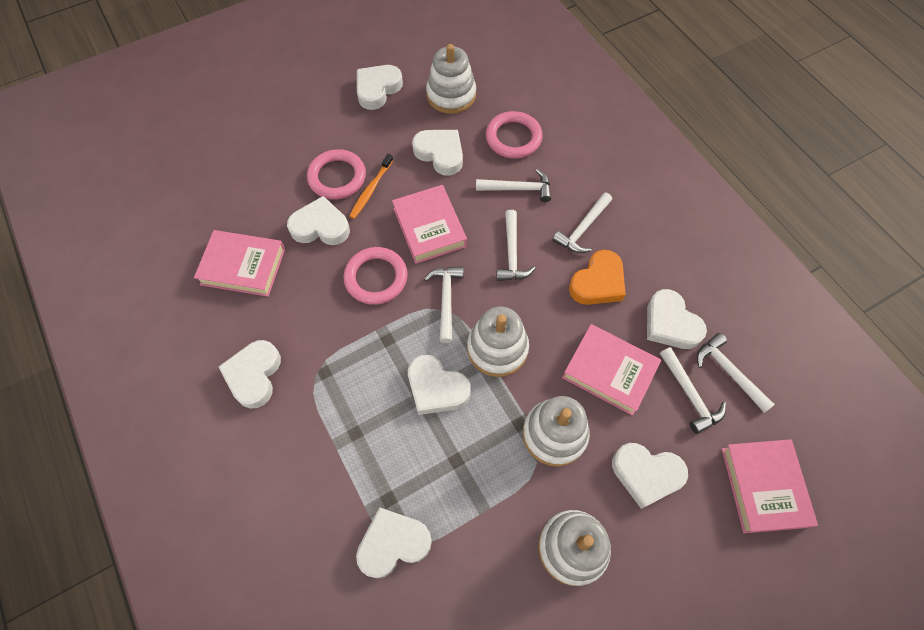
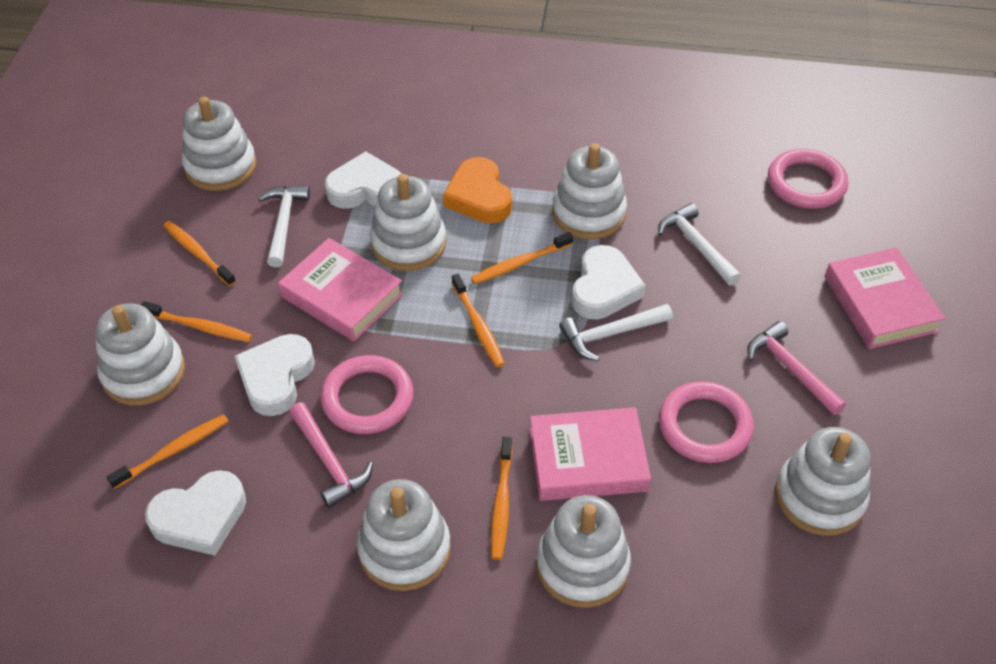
orange toothbrush: [349,154,393,219] = 1 -> [107,414,228,489] [141,301,252,342] [164,221,236,286] [452,273,505,367] [471,232,573,284] [491,437,512,560] = 6
pink book: [194,230,285,297] [392,185,467,264] [562,324,661,416] [722,439,818,533] = 4 -> [278,238,403,341] [530,407,651,501] [825,247,945,349] = 3
pink hammer: none = 0 -> [289,402,373,508] [747,321,846,415] = 2
white hammer: [424,266,464,343] [476,169,551,202] [496,210,536,281] [552,192,612,253] [660,347,726,434] [697,333,775,413] = 6 -> [258,185,310,267] [559,304,673,361] [658,203,741,285] = 3
white heart: [219,340,281,409] [287,196,350,245] [356,507,432,578] [357,65,403,110] [408,355,471,415] [412,130,463,176] [612,443,688,509] [647,289,707,349] = 8 -> [145,470,246,556] [235,334,315,416] [325,151,401,209] [572,245,646,319] = 4
white stacking toy: [426,44,476,114] [467,306,529,377] [523,396,590,467] [538,510,611,586] = 4 -> [95,303,185,406] [182,96,256,191] [357,479,451,591] [370,174,446,271] [536,495,631,608] [552,143,627,239] [775,427,871,536] = 7

